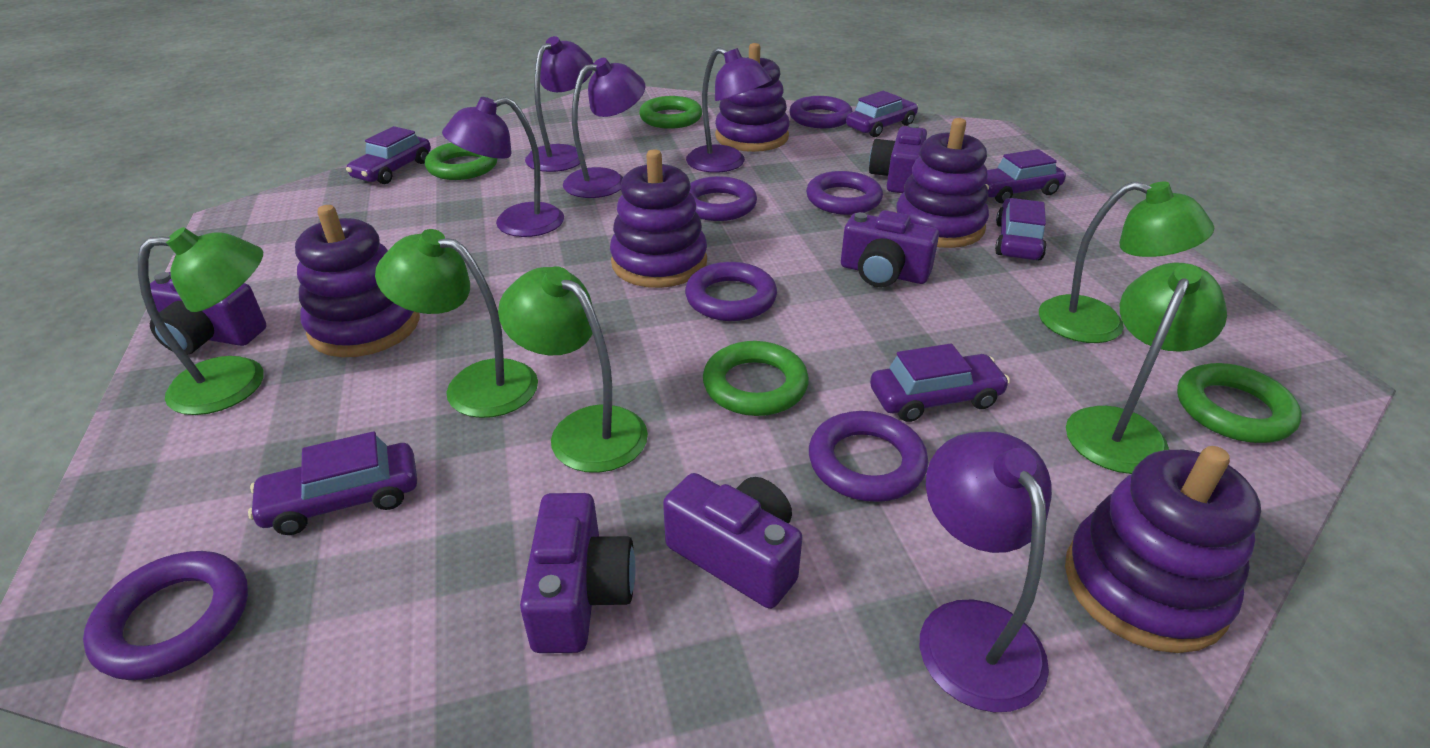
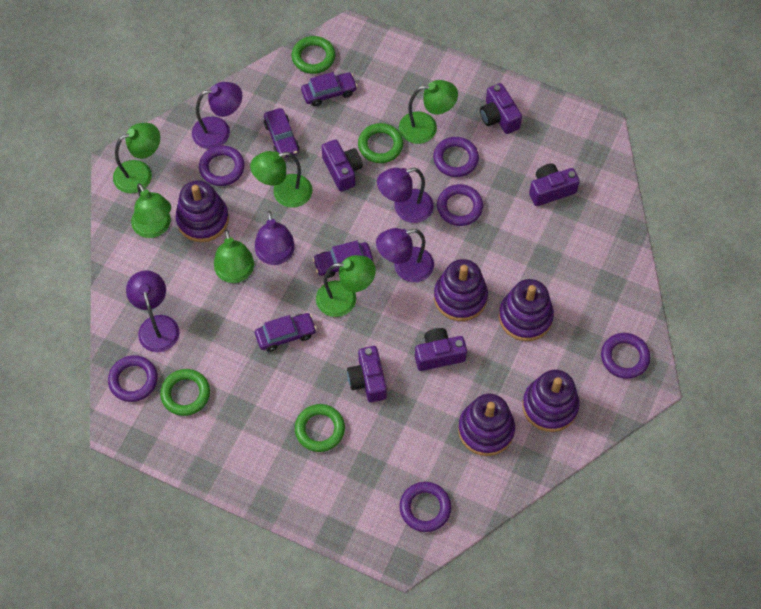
green lamp: [138,227,264,415] [375,229,538,418] [498,266,648,473] [1039,182,1214,343] [1066,263,1227,474] = 5 -> [113,123,160,194] [131,183,171,238] [214,229,254,283] [250,151,313,208] [316,255,376,317] [399,80,458,144] = 6
purple car: [248,431,417,535] [346,126,431,184] [846,91,918,137] [870,344,1010,422] [985,149,1066,203] [995,198,1047,260] = 6 -> [255,313,317,352] [264,108,299,158] [301,72,358,106] [313,240,373,278] = 4

